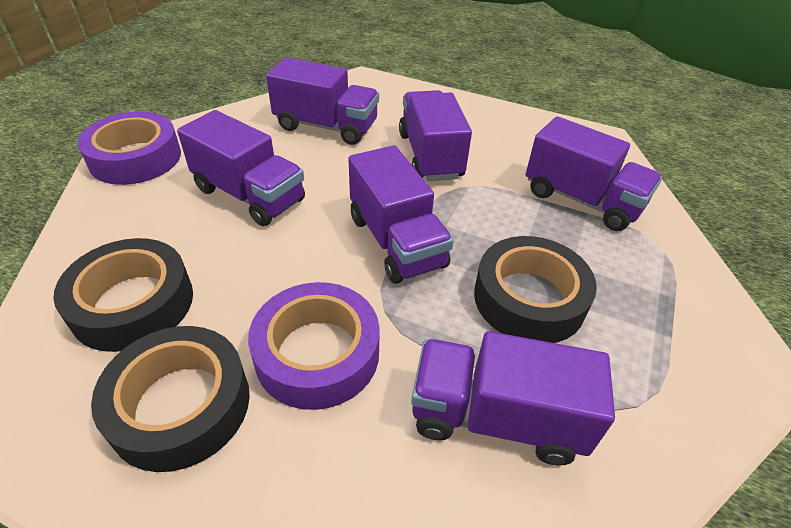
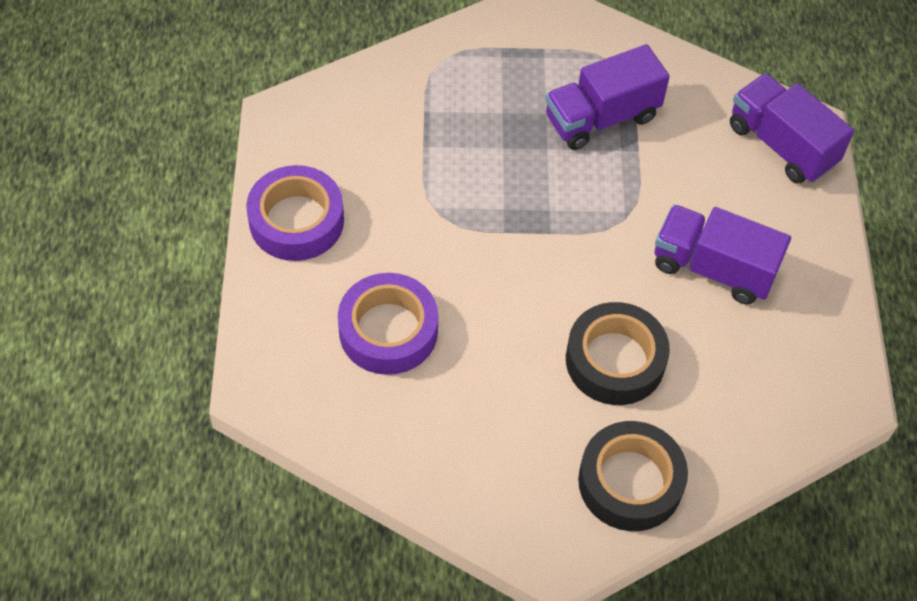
black tape: [53,238,193,352] [91,326,250,472] [474,236,597,343] = 3 -> [566,302,670,405] [578,421,688,531] = 2
purple truck: [177,110,305,226] [266,57,379,145] [348,145,454,284] [399,90,472,181] [411,331,615,466] [526,116,662,231] = 6 -> [545,44,670,150] [655,204,791,304] [730,73,854,184] = 3

